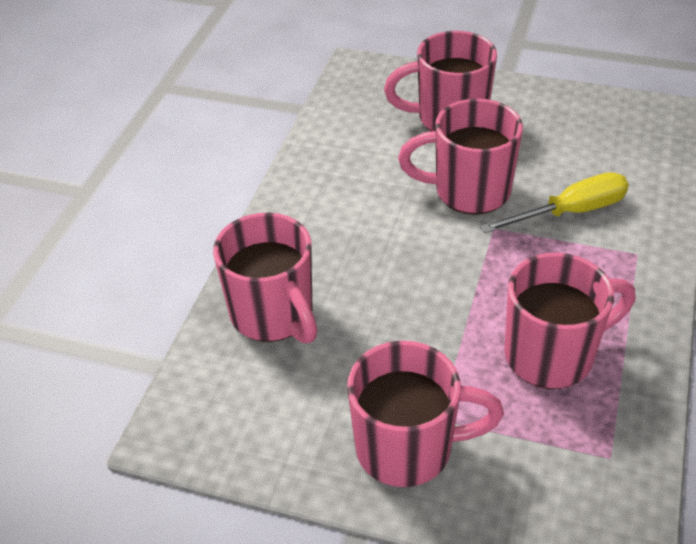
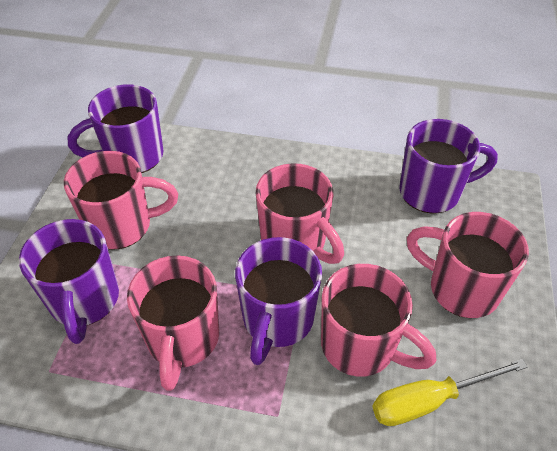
purple mug: none = 0 -> [19,219,119,344] [68,84,164,173] [235,237,322,365] [399,119,498,214] = 4

